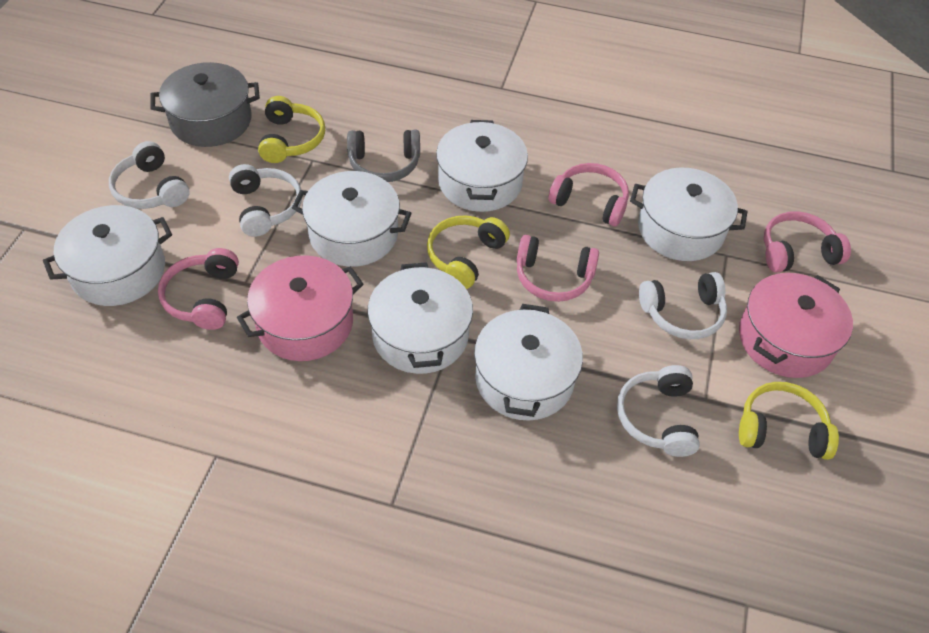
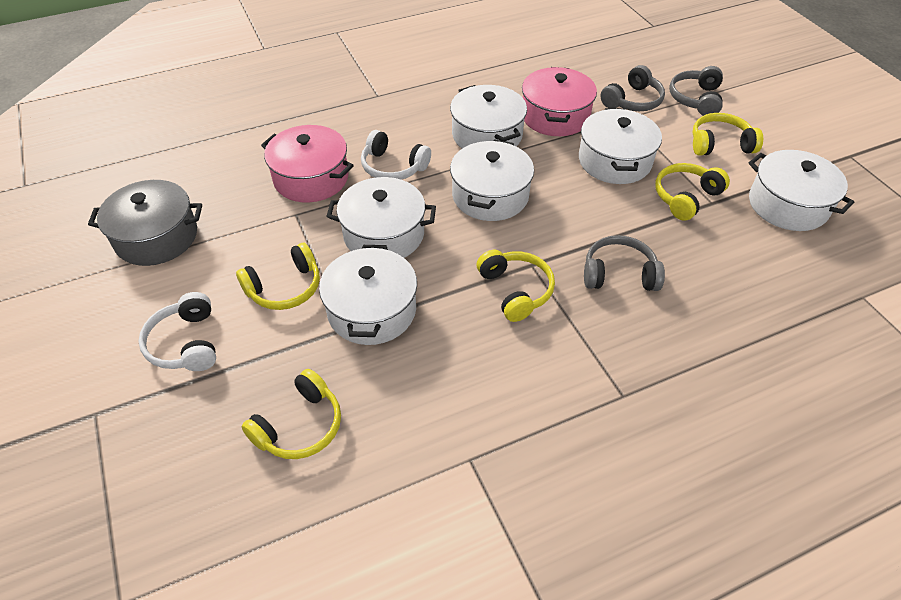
grey headphones: [347,130,420,182] = 1 -> [584,235,665,291] [600,65,665,111] [669,66,723,116] = 3
pink headphones: [158,248,239,330] [517,235,599,302] [548,163,629,227] [764,211,851,273] = 4 -> none = 0
white headphones: [109,141,190,209] [229,164,302,237] [617,365,700,457] [639,272,727,339] = 4 -> [139,292,216,371] [361,130,431,180] = 2
yellow headphones: [258,96,325,163] [427,215,510,289] [739,382,839,460] = 3 -> [236,243,320,310] [242,369,341,459] [477,250,555,322] [655,163,730,221] [692,113,763,156] = 5

